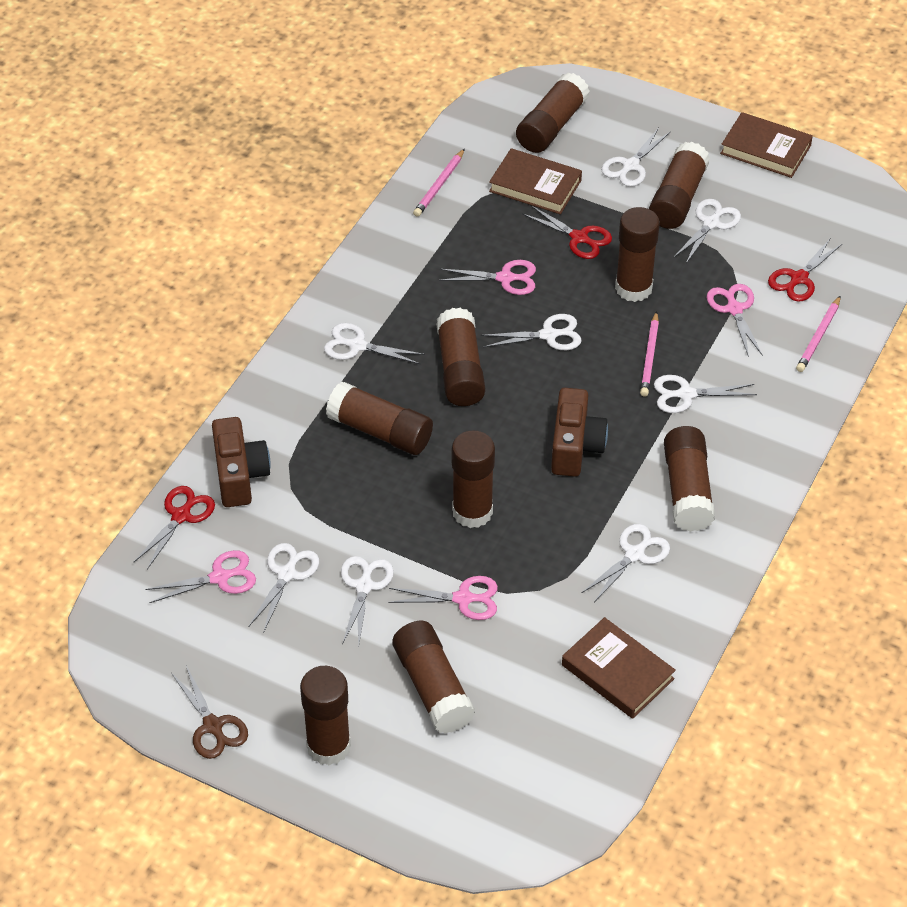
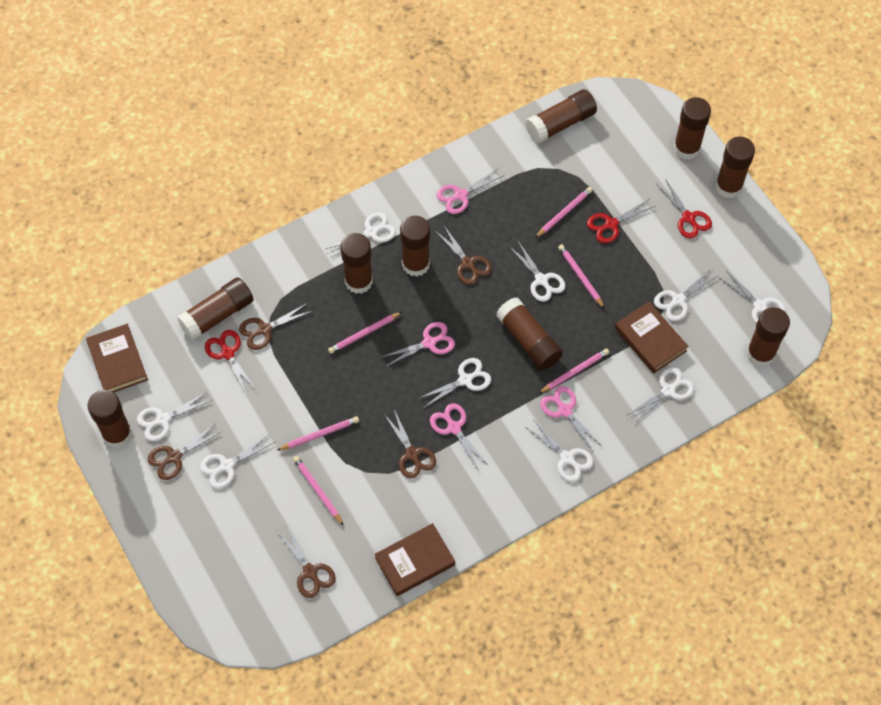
brown camera: [212,417,271,507] [551,388,608,477] = 2 -> none = 0
brown scissors: [171,666,248,759] = 1 -> [148,423,222,480] [239,303,312,350] [278,527,336,598] [384,409,436,478] [435,226,492,285] = 5
pink pencil: [413,149,465,217] [640,311,659,397] [796,296,841,372] = 3 -> [277,416,359,450] [293,456,344,526] [328,312,402,354] [535,187,593,238] [538,348,609,394] [558,244,605,309] = 6
white scissors: [248,543,319,633] [324,323,425,364] [341,556,394,645] [481,314,582,350] [581,524,670,602] [601,128,671,187] [654,375,757,413] [673,199,741,263] = 8 -> [137,391,212,441] [200,434,275,489] [326,212,396,258] [418,358,491,407] [509,241,566,302] [526,419,593,482] [626,367,694,424] [654,269,719,321] [720,271,786,324] = 9

